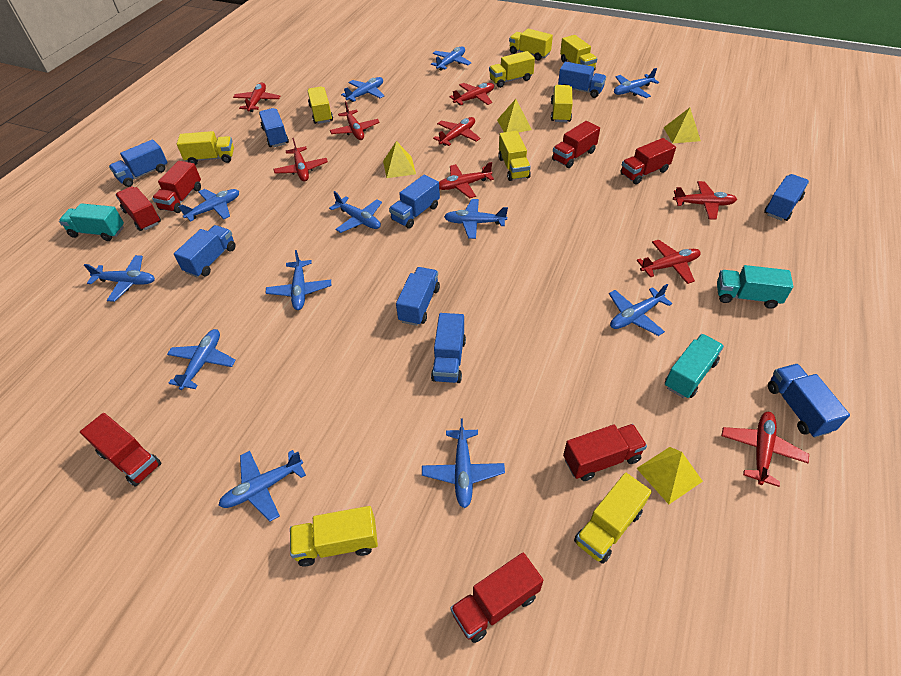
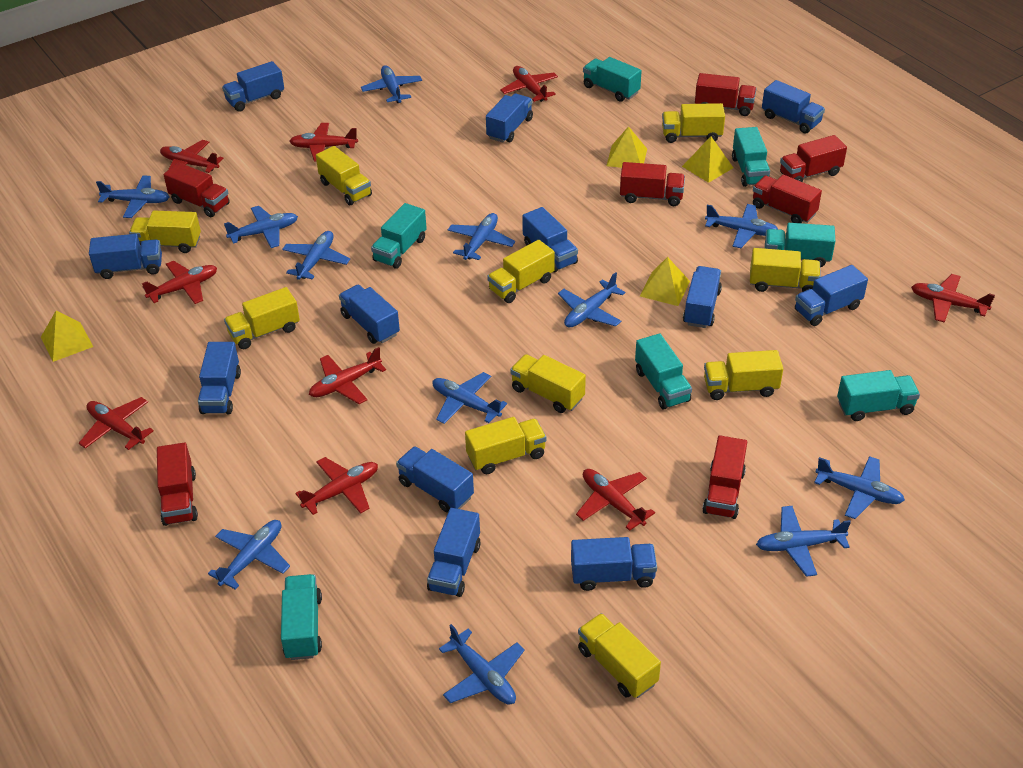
blue truck: [109,139,168,187] [174,225,236,278] [259,108,289,147] [389,175,440,229] [396,267,440,326] [431,313,466,383] [558,62,606,98] [764,174,809,221] [768,364,850,438] = 9 -> [89,234,162,279] [198,342,241,414] [222,61,284,112] [339,285,400,344] [396,446,474,512] [427,508,480,597] [486,94,533,142] [522,207,578,272] [571,537,657,591] [683,266,722,328] [762,80,825,133] [795,265,868,326] = 12
turquoise truck: [59,203,124,241] [665,334,724,398] [717,265,793,309] = 3 -> [281,574,322,660] [371,203,427,269] [583,57,641,102] [635,333,692,409] [732,127,770,187] [765,223,835,267] [837,370,920,421] = 7
yellow truck: [177,131,234,165] [290,506,378,566] [307,86,333,124] [489,51,535,88] [498,131,531,181] [509,29,553,61] [551,85,573,122] [560,35,597,71] [574,473,652,564] = 9 -> [129,211,201,253] [224,287,300,349] [316,146,372,205] [465,417,546,474] [487,240,555,303] [510,354,586,413] [578,613,661,698] [662,103,725,143] [704,350,783,400] [750,248,821,292] = 10

